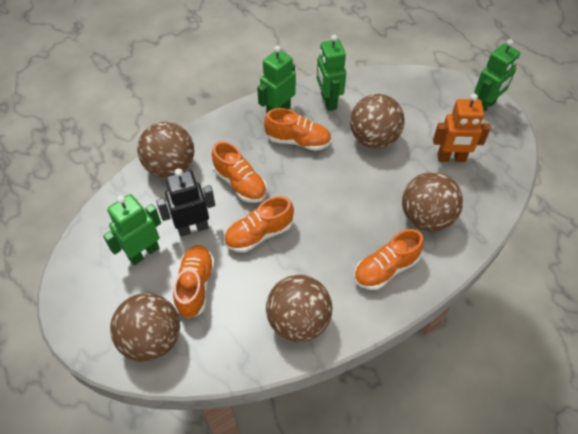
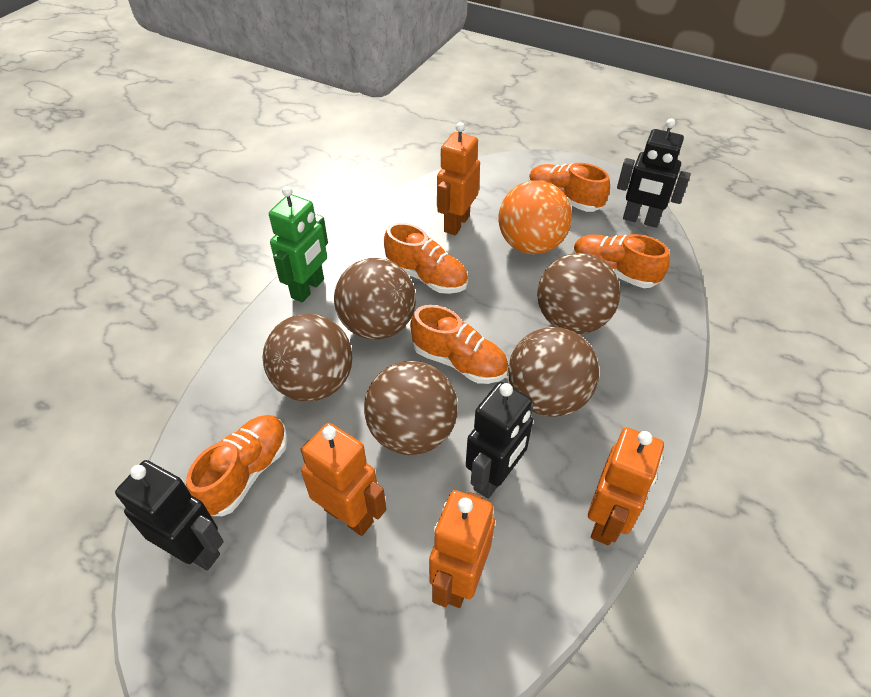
black robot: [156,168,215,237] = 1 -> [115,460,224,570] [466,382,534,499] [617,119,691,228] = 3
green robot: [103,194,161,265] [257,45,296,114] [317,35,346,111] [474,39,520,112] = 4 -> [269,186,328,302] = 1
orange ball: none = 0 -> [498,180,572,254] = 1
orange robot: [433,94,491,162] = 1 -> [301,423,386,536] [429,490,495,608] [437,122,480,235] [588,427,664,545] = 4

